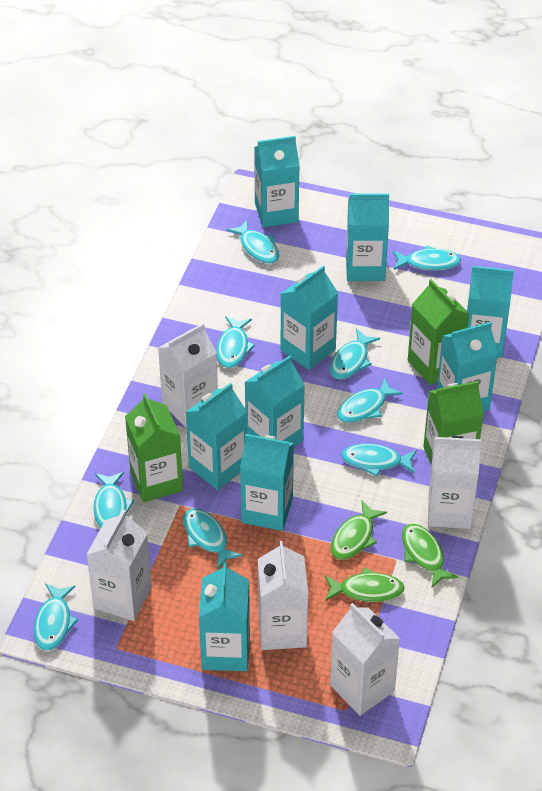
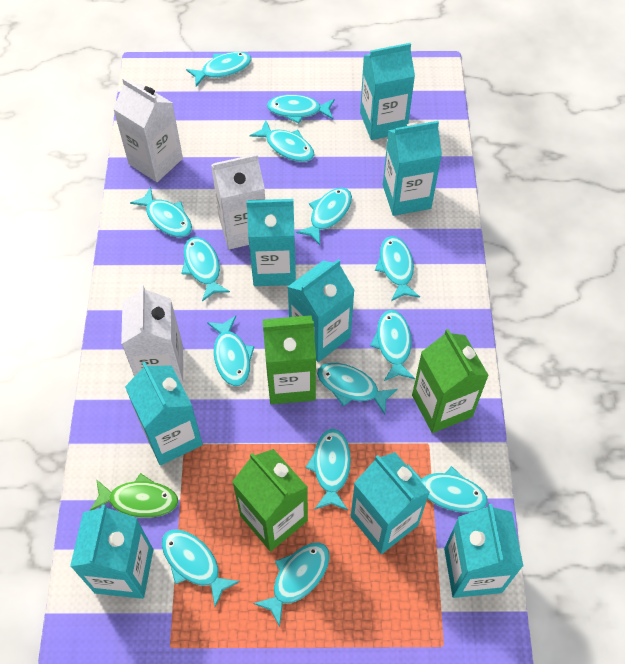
green fish: [325,567,405,602] [331,501,387,560] [402,524,458,588] = 3 -> [90,473,178,518] = 1
turquoise carton: [186,383,247,490] [199,562,250,671] [240,434,294,531] [245,356,305,447] [254,136,300,227] [281,266,338,370] [346,193,389,281] [437,322,498,411] [467,266,514,358] = 9 -> [70,505,153,599] [125,362,203,465] [246,199,296,286] [288,259,355,362] [351,452,430,554] [360,43,415,140] [383,121,442,216] [444,504,523,598] = 8
turquoise fish: [33,583,78,651] [93,472,134,528] [183,508,243,570] [216,316,255,368] [227,219,279,264] [330,329,380,380] [337,377,403,423] [341,444,417,477] [393,245,461,271] = 9 -> [130,187,192,237] [162,529,240,607] [181,237,230,301] [186,52,252,86] [207,316,254,386] [250,120,314,162] [253,542,330,627] [267,95,335,124] [296,188,352,245] [305,429,351,510] [317,363,398,415] [370,310,415,381] [375,236,420,301] [407,463,488,513] = 14
white carton: [86,510,152,621] [158,323,218,427] [258,541,308,650] [330,603,400,716] [428,436,481,529] = 5 -> [113,78,183,182] [121,285,183,384] [211,154,265,249] = 3

